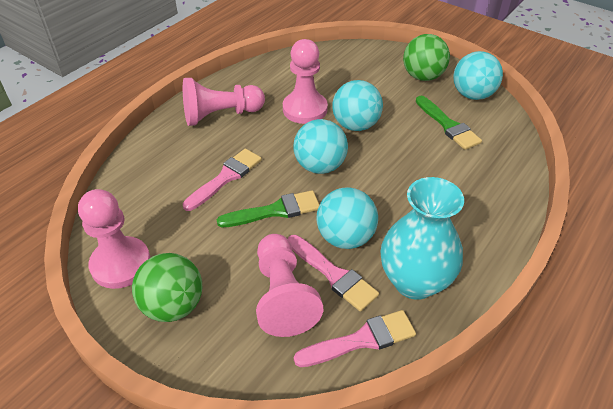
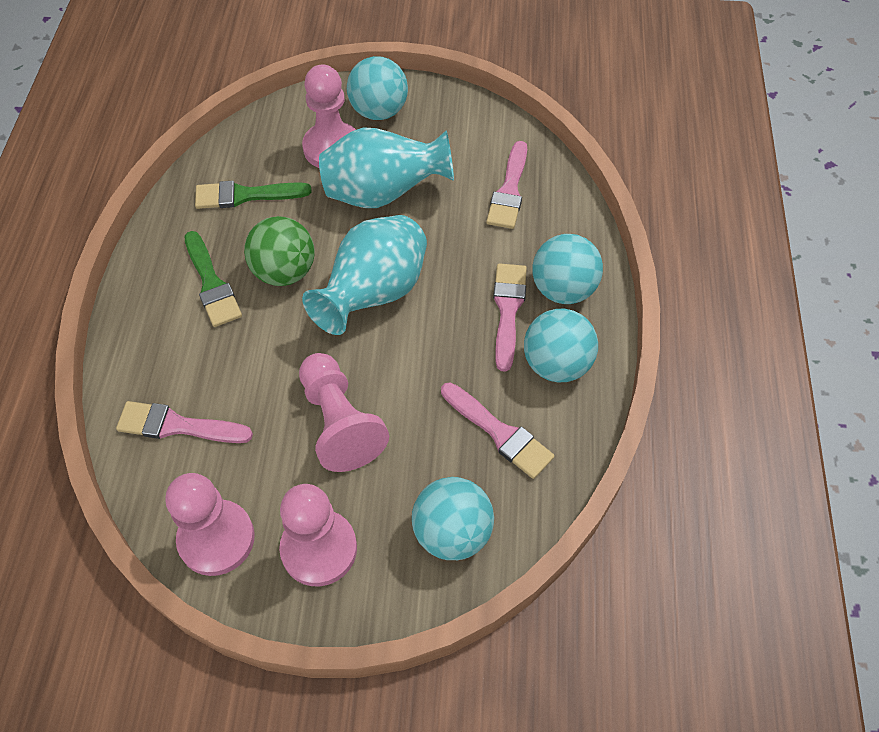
green ball: [132,253,202,322] [403,34,450,81] = 2 -> [244,216,315,286] = 1
pink brush: [183,148,262,211] [288,235,379,312] [294,310,416,367] = 3 -> [116,401,253,443] [441,382,554,479] [486,141,527,229] [493,263,527,372] = 4
turquoise vase: [381,177,464,300] = 1 -> [302,215,427,335] [319,127,454,208] = 2

